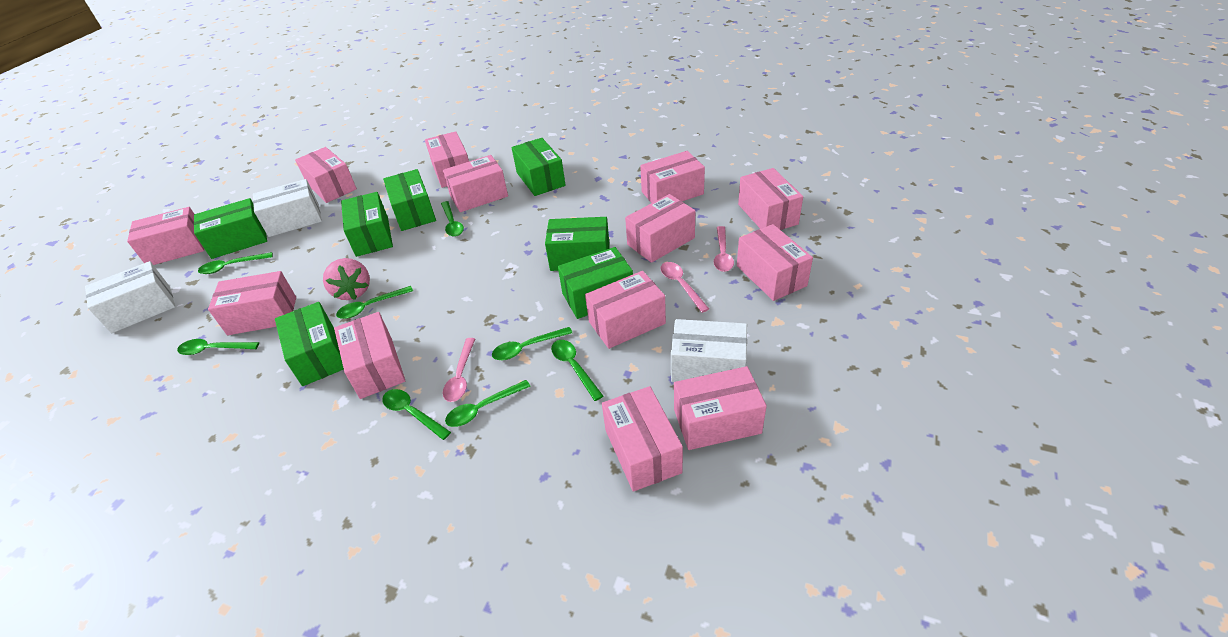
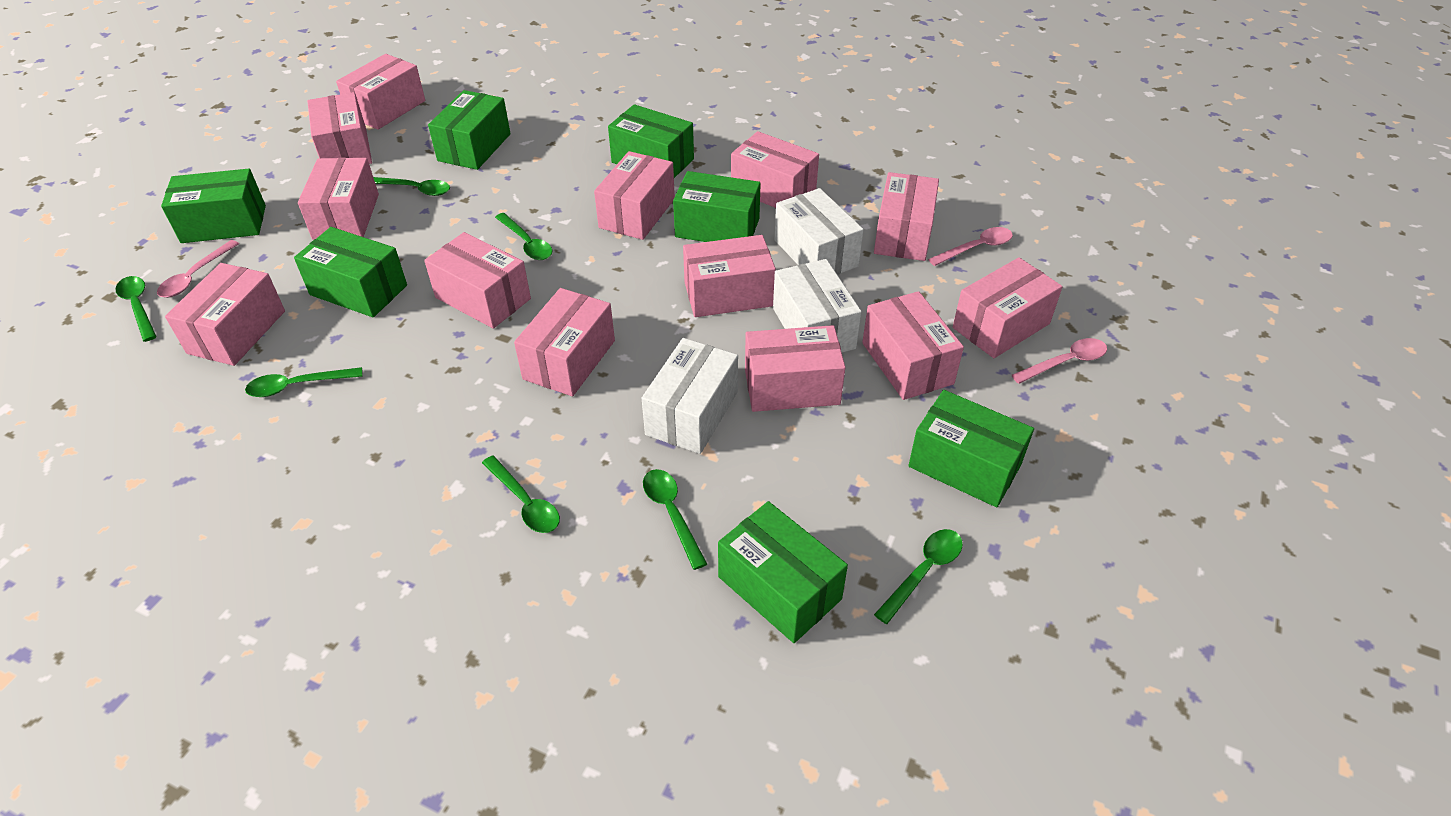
green spoon: [177,339,259,355] [198,252,273,274] [336,286,413,319] [382,389,451,440] [441,201,464,237] [445,380,531,427] [492,327,572,360] [551,340,603,401] = 8 -> [115,276,157,342] [245,367,363,397] [373,177,450,196] [482,455,560,533] [495,213,553,260] [643,469,707,570] [874,529,963,624] = 7
pink strawberry: [323,258,370,300] = 1 -> none = 0

